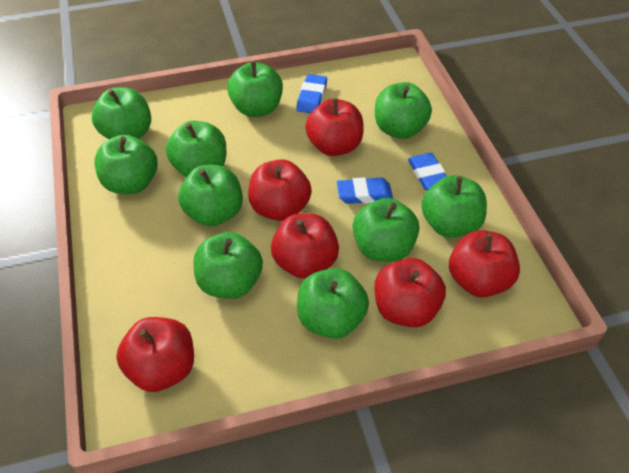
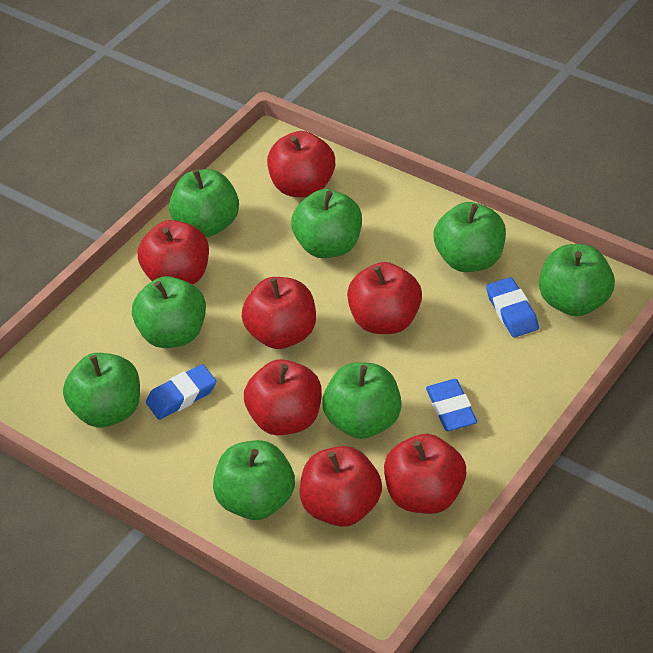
green apple: [92,87,151,139] [95,134,158,194] [166,121,226,177] [178,165,243,226] [194,232,263,299] [227,61,283,117] [297,268,369,339] [353,198,419,262] [375,82,432,139] [421,175,487,238] = 10 -> [63,353,140,427] [132,276,206,348] [169,169,239,237] [213,440,295,520] [291,189,362,258] [322,362,402,439] [433,202,506,272] [539,244,615,316] = 8
red apple: [116,317,194,392] [248,159,312,221] [271,213,339,279] [305,98,364,156] [374,258,446,327] [449,230,520,298] = 6 -> [138,220,209,285] [242,277,316,349] [244,359,322,435] [267,131,335,197] [300,446,382,527] [347,262,422,334] [384,434,466,514] = 7

